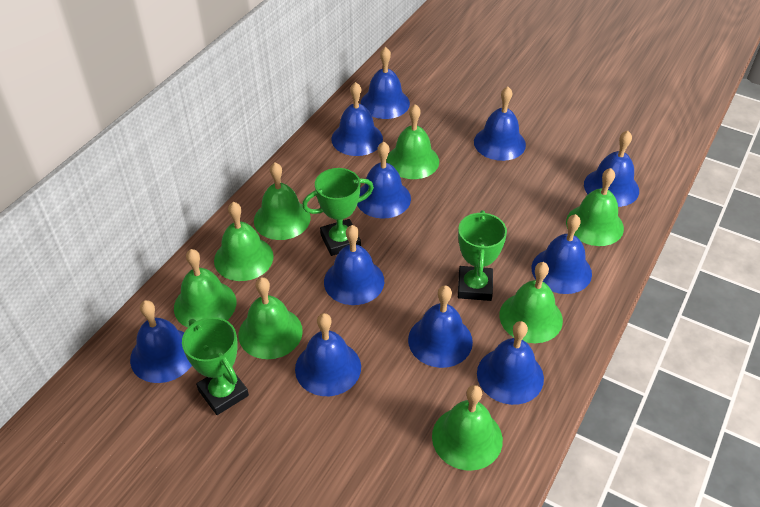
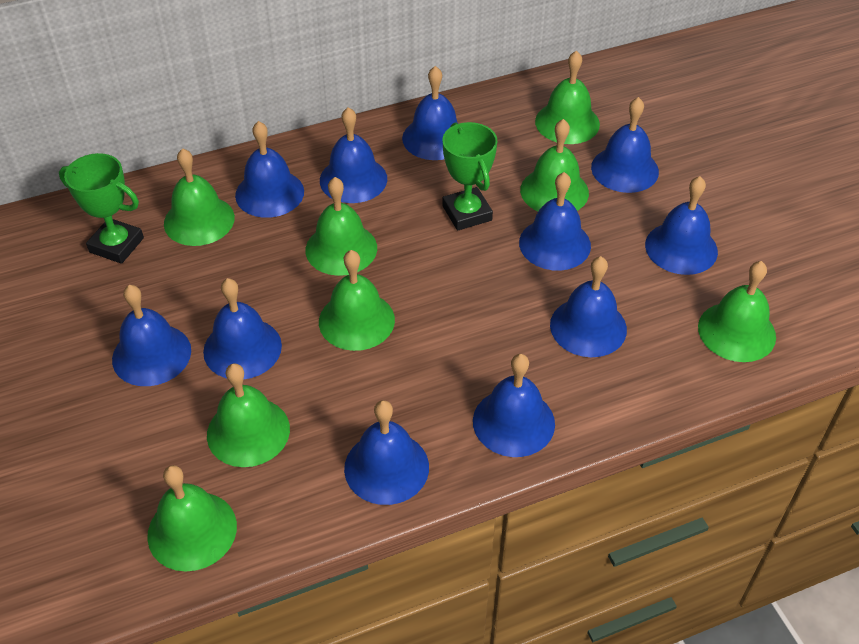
green trophy: [182,317,249,415] [302,168,374,256] [458,210,507,301] = 3 -> [59,153,144,264] [442,122,497,231] = 2

